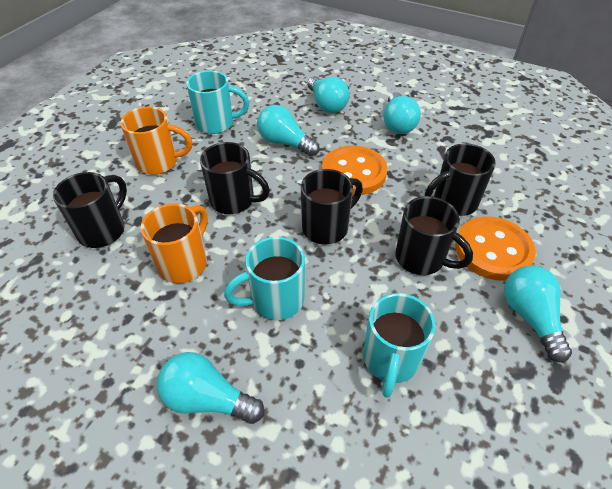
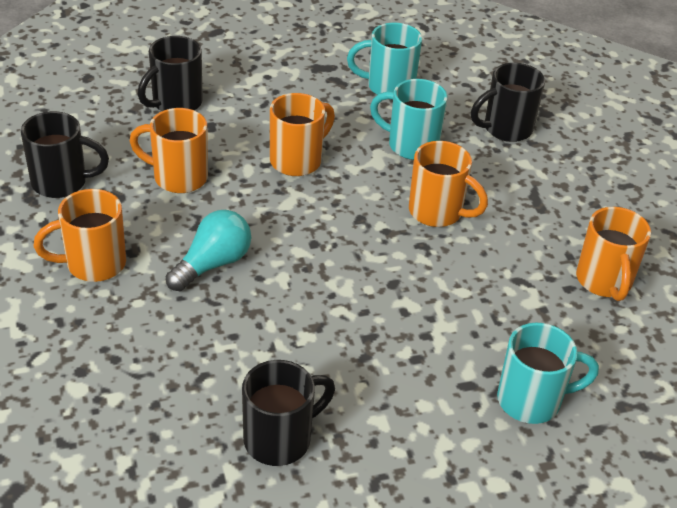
black mug: [53,172,127,248] [200,142,270,214] [301,169,363,245] [395,196,473,275] [425,143,496,216] = 5 -> [21,111,109,198] [138,36,202,111] [242,360,335,466] [471,63,545,142] = 4
orange button: [322,146,387,195] [455,216,536,281] = 2 -> none = 0
orange mug: [120,107,192,175] [141,203,208,283] = 2 -> [33,189,126,282] [130,108,208,193] [270,93,335,176] [409,141,488,227] [576,207,651,301] = 5
turquoise light bulb: [157,352,264,424] [257,105,320,156] [307,76,350,113] [383,92,421,134] [504,266,572,363] = 5 -> [166,210,251,291] = 1

